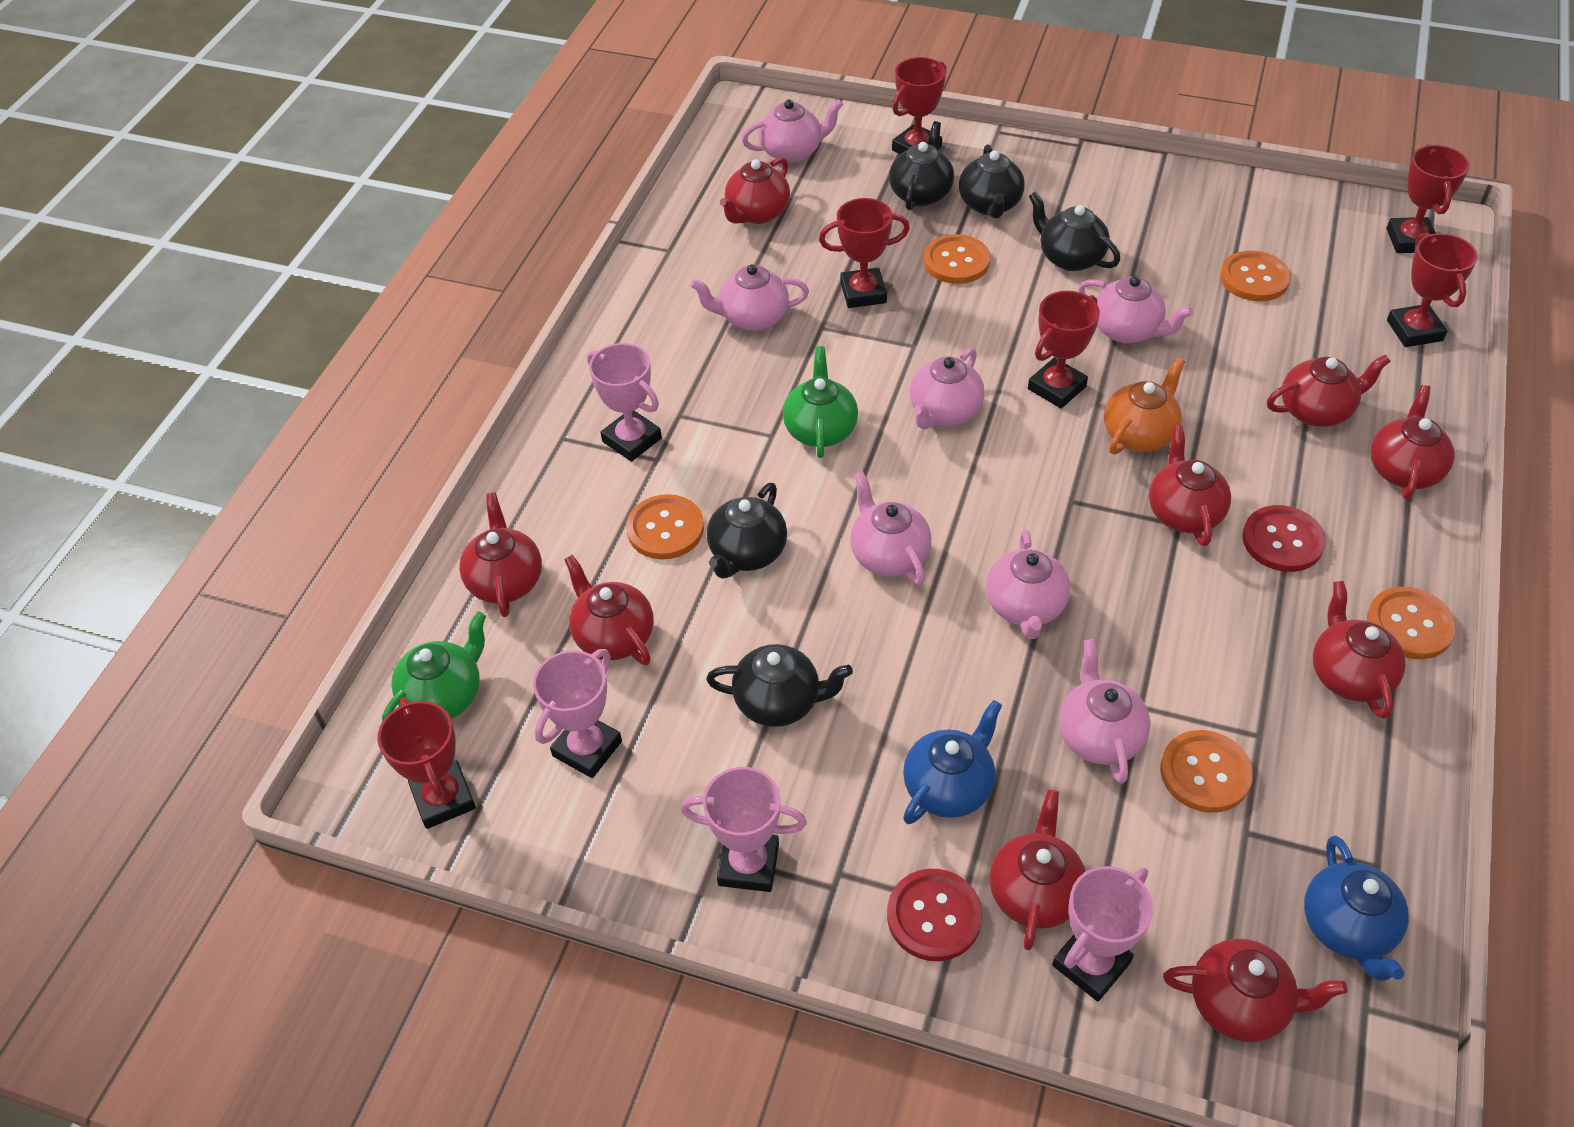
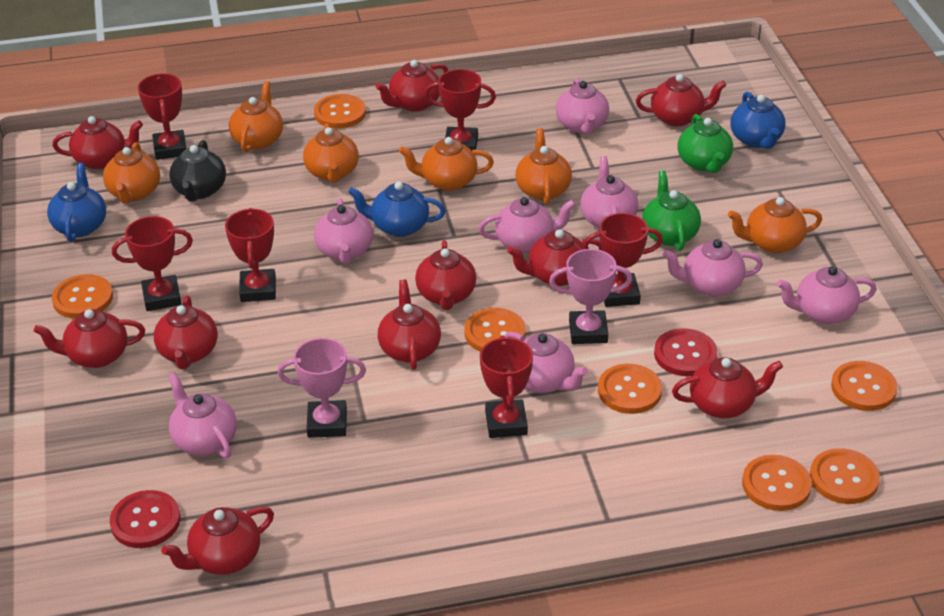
black teapot: [706,644,853,727] [707,483,787,579] [889,121,954,210] [959,144,1025,218] [1029,192,1120,271] = 5 -> [169,140,226,201] = 1
blue teapot: [903,700,1002,824] [1304,835,1409,981] = 2 -> [47,163,106,242] [348,182,446,237] [731,92,785,149] = 3
orange button: [626,494,704,559] [923,234,991,284] [1160,730,1253,813] [1220,251,1291,301] [1367,587,1456,659] = 5 -> [52,274,113,319] [314,94,366,128] [464,308,526,352] [598,364,662,414] [742,455,812,511] [810,448,880,504] [831,361,898,411] = 7
orange teapot: [1104,358,1185,455] = 1 -> [103,142,160,204] [229,81,283,153] [303,123,359,183] [399,137,494,191] [515,128,572,205] [728,197,822,253] = 6
pink teapot: [690,264,809,331] [742,99,843,163] [850,471,931,585] [910,348,985,429] [986,530,1070,639] [1059,639,1150,784] [1078,276,1193,343] = 7 -> [168,373,237,458] [314,198,373,264] [478,197,576,253] [505,332,588,393] [556,78,609,134] [580,156,638,228] [663,239,763,297] [777,266,877,324] = 8
pink trophy: [533,649,622,778] [587,343,662,462] [681,767,807,892] [1052,866,1153,1002] = 4 -> [278,338,366,438] [549,249,632,344] = 2
red teapot: [459,493,542,617] [564,555,654,665] [720,157,790,224] [990,789,1086,950] [1149,425,1231,546] [1163,938,1347,1042] [1267,354,1391,427] [1313,581,1406,719] [1370,385,1454,499] = 9 -> [34,309,145,368] [52,116,143,169] [154,295,218,369] [161,507,274,575] [376,60,448,112] [378,279,441,370] [415,240,476,310] [507,229,602,286] [636,74,726,127] [672,357,783,418] = 10

